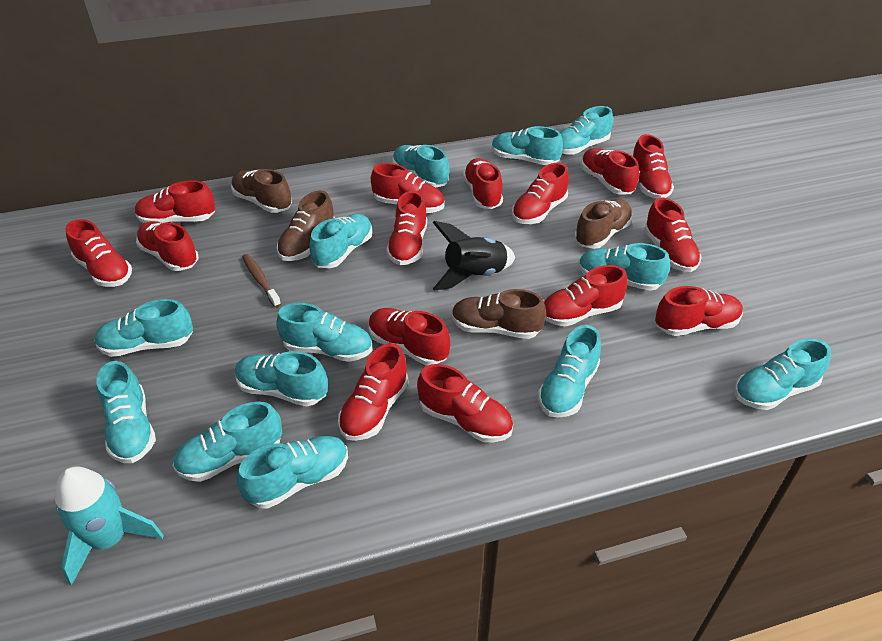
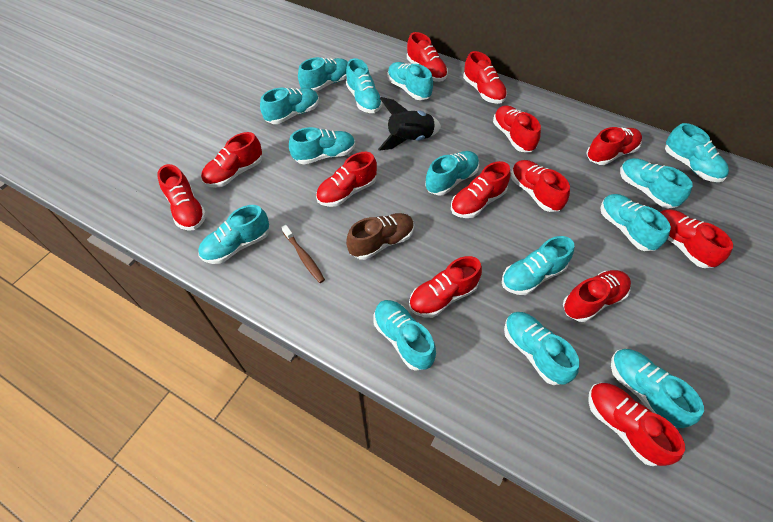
brown shoe: [231,169,292,213] [277,190,335,261] [452,289,546,339] [574,199,633,249] = 4 -> [346,213,414,260] = 1
red shoe: [65,219,132,287] [135,180,215,223] [136,221,198,271] [338,343,409,441] [369,308,450,366] [371,163,445,213] [386,191,427,265] [417,364,513,442] [463,158,503,209] [512,163,569,224] [544,265,628,326] [581,148,639,195] [633,134,674,199] [644,198,702,272] [655,286,743,336] = 15 -> [157,164,207,231] [201,132,262,188] [316,152,377,207] [407,32,448,82] [409,256,482,318] [451,161,511,218] [463,51,507,104] [493,105,541,152] [511,160,570,212] [563,270,631,322] [586,127,642,165] [588,383,685,466] [660,209,733,268] = 13
turquoise rocket: [55,466,164,585] = 1 -> none = 0
turquoise shoe: [94,299,193,357] [96,361,156,463] [173,401,282,482] [235,351,328,406] [237,436,348,509] [277,303,373,362] [309,214,372,268] [392,145,449,187] [492,126,563,165] [538,325,601,418] [560,106,613,155] [578,243,670,291] [734,339,831,410] = 13 -> [198,205,269,264] [260,88,319,124] [289,127,355,164] [298,57,348,92] [346,58,383,113] [374,300,436,371] [387,62,433,100] [425,151,479,196] [502,236,574,295] [504,312,580,385] [600,194,671,251] [611,349,704,428] [620,158,693,209] [665,123,729,182] = 14

